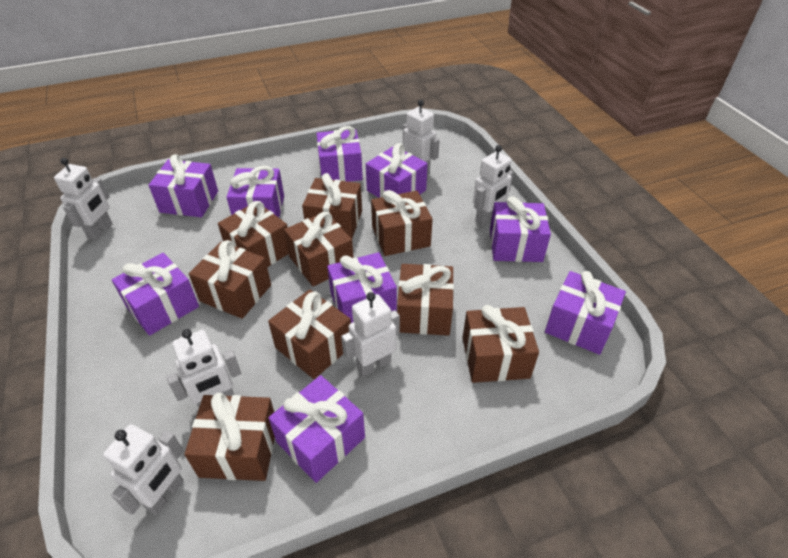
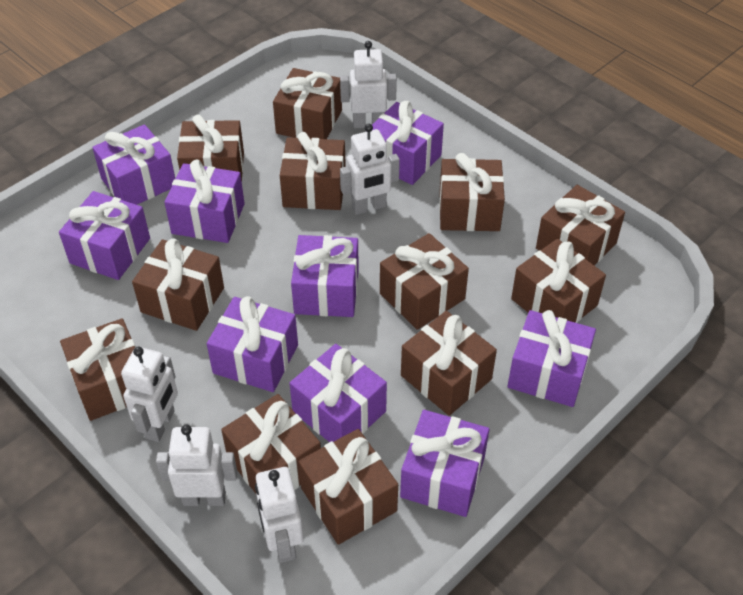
brown gift: [184,393,275,481] [189,240,271,319] [218,201,289,267] [268,289,351,379] [284,212,353,286] [302,173,362,239] [371,190,433,256] [397,264,454,336] [463,305,539,383] = 9 -> [60,318,136,421] [132,238,224,331] [177,114,244,181] [221,394,321,493] [273,68,342,139] [280,132,346,210] [298,429,398,545] [380,233,469,330] [401,311,497,416] [439,153,505,231] [511,239,606,323] [536,185,625,266] = 12
white robot: [54,158,113,241] [103,424,184,515] [167,329,241,408] [341,292,400,377] [403,100,440,176] [473,145,513,226] = 6 -> [121,346,178,442] [156,424,237,506] [255,467,304,563] [340,41,397,128] [340,124,400,215] = 5

